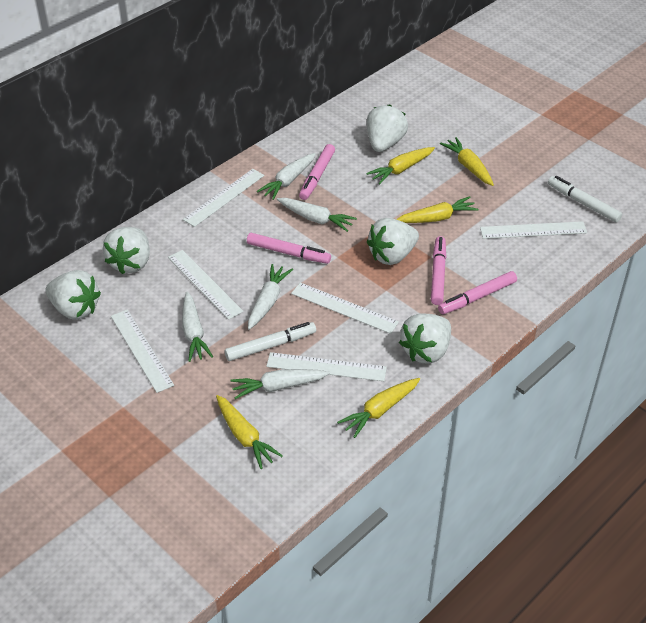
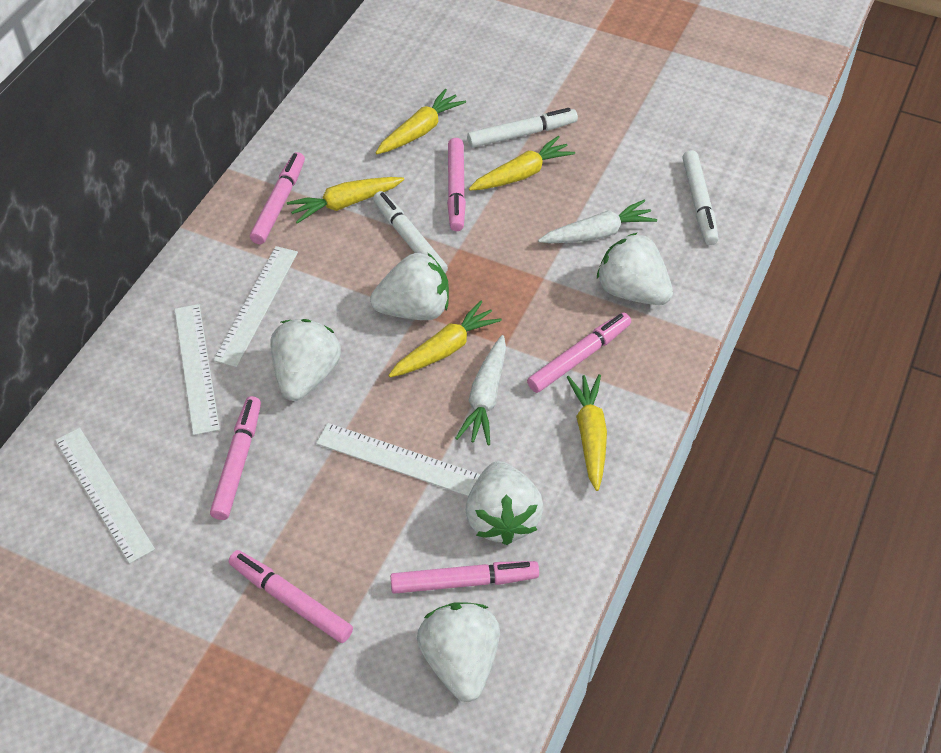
pink marker: [247,233,331,264] [299,144,335,200] [431,236,446,305] [438,271,517,314] = 4 -> [210,396,261,520] [229,550,353,643] [250,152,305,244] [390,561,539,594] [447,138,466,231] [527,312,631,393] = 6
white carrot: [182,291,213,362] [230,369,330,399] [248,264,293,330] [257,153,316,200] [277,198,357,232] = 5 -> [456,335,506,445] [538,200,657,243] = 2
white marker: [225,322,316,361] [548,176,622,222] = 2 -> [373,191,448,273] [467,108,578,148] [682,150,719,245] = 3
white ruler: [111,310,174,393] [168,250,243,320] [183,169,264,227] [266,352,387,381] [291,282,399,334] [480,221,587,239] = 6 -> [55,428,155,564] [174,304,220,435] [213,246,298,367] [316,423,481,496] = 4

